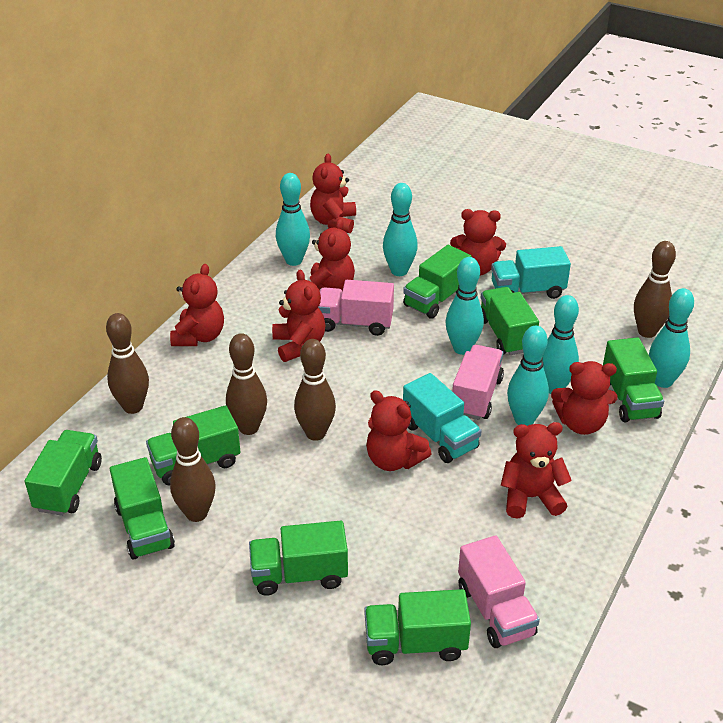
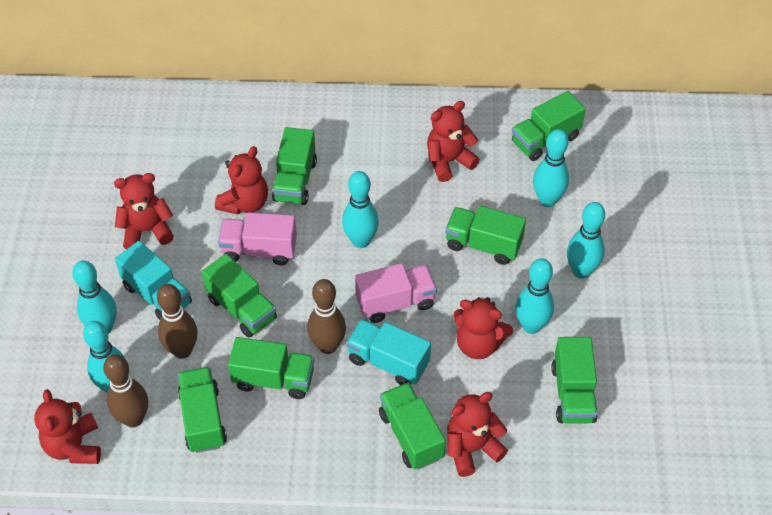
brown bowling pin: [106,313,149,414] [170,417,216,522] [226,333,267,435] [294,339,336,441] [634,241,676,338] = 5 -> [103,354,148,428] [157,284,198,359] [307,279,346,354] = 3
pink truck: [318,280,394,336] [452,345,504,420] [458,535,540,648] = 3 -> [218,212,297,265] [355,263,437,323] = 2
red teddy bear: [170,264,224,346] [272,270,326,362] [310,154,356,233] [310,219,355,291] [366,390,432,471] [450,209,506,276] [501,422,572,519] [551,361,617,435] = 8 -> [34,389,101,464] [114,173,174,249] [215,146,268,215] [427,101,480,182] [447,392,508,477] [453,297,513,359] = 6

